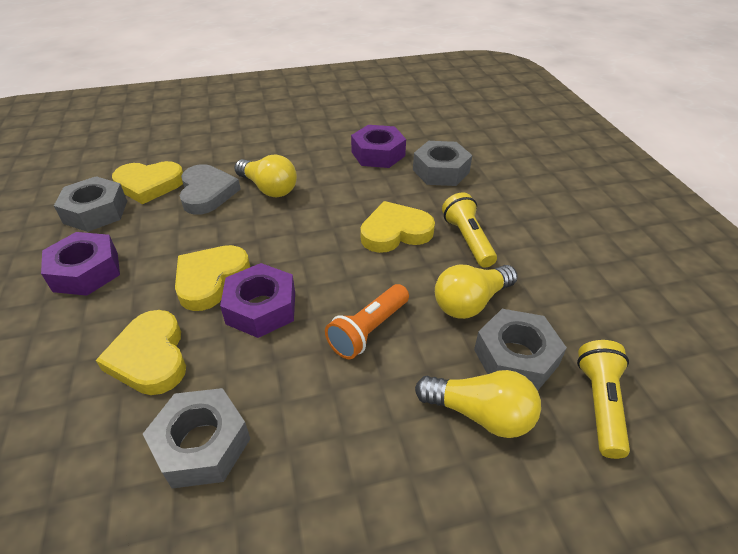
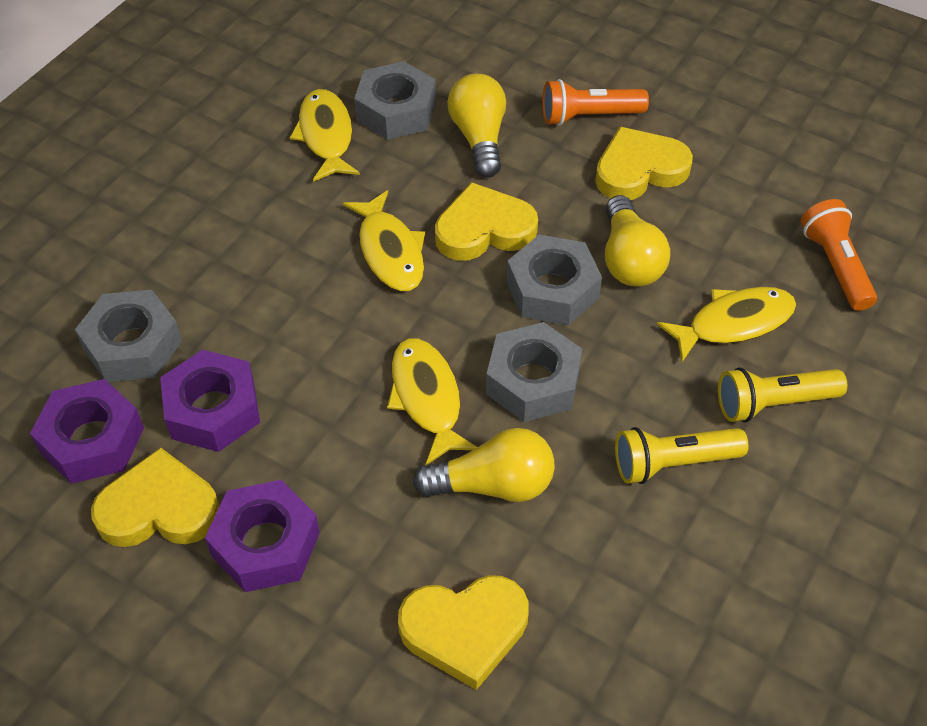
grey heart: [180,164,241,215] = 1 -> none = 0
orange flashlight: [325,284,409,359] = 1 -> [542,79,649,126] [801,199,877,311] = 2
yellow fish: none = 0 -> [290,89,360,182] [343,190,425,291] [387,338,477,465] [657,287,796,362] = 4

